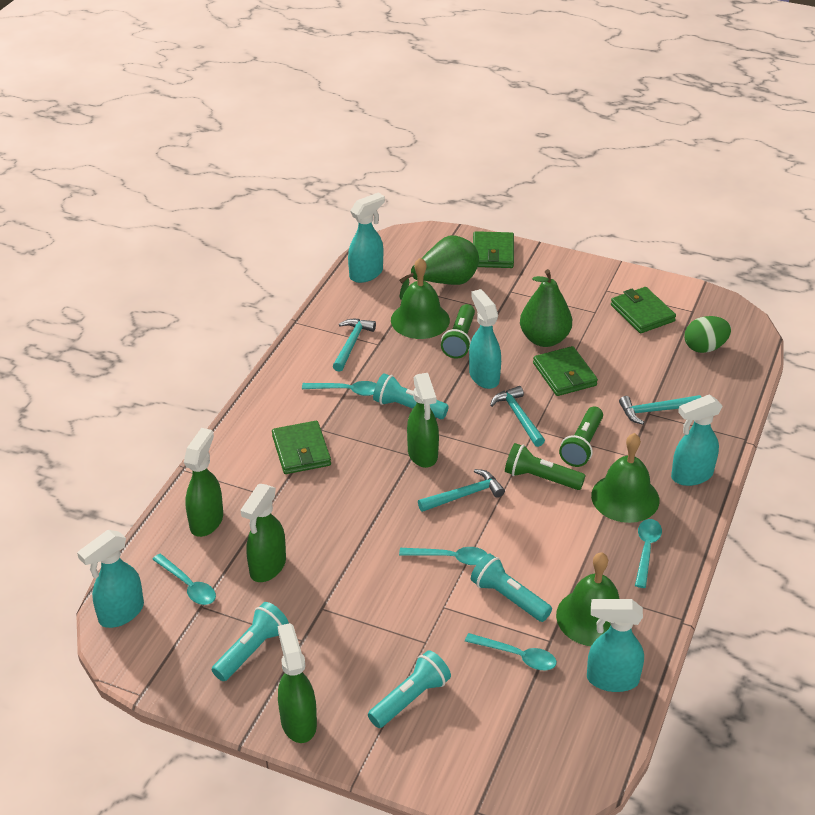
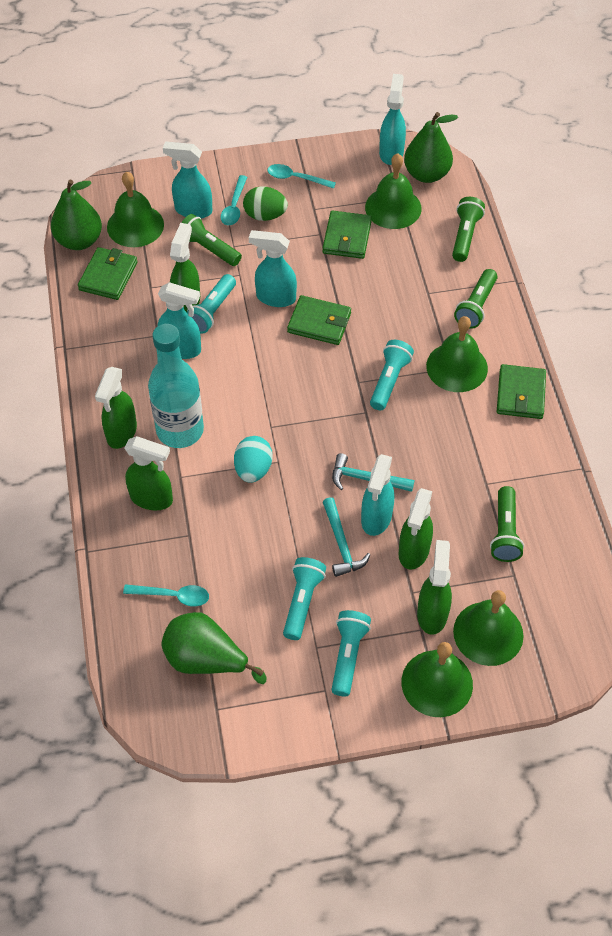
green bell: [391,257,450,339] [556,552,619,646] [591,433,659,523] = 3 -> [107,172,164,247] [365,153,422,229] [402,642,473,717] [426,316,488,392] [453,590,524,666] = 5
green flashlight: [441,304,475,359] [505,443,586,490] [559,407,603,467] = 3 -> [181,214,242,266] [452,197,485,262] [454,269,497,329] [490,486,524,562] = 4
green pear: [400,235,479,300] [520,269,572,347] = 2 -> [51,180,102,250] [161,612,267,684] [404,112,458,183] = 3
green spray bottle: [184,428,223,537] [241,484,286,582] [278,623,317,743] [407,373,439,468] = 4 -> [95,367,137,449] [125,436,173,511] [170,223,200,312] [399,488,433,570] [417,540,452,635] = 5
turquoise bottle: none = 0 -> [148,324,204,448] = 1
turquoise egg: none = 0 -> [234,436,273,483] = 1
turquoise hammer: [333,319,376,372] [418,469,505,512] [490,386,545,447] [619,395,701,425] = 4 -> [323,497,370,577] [332,453,414,492] = 2
turquoise spoon: [152,554,216,605] [302,381,376,396] [399,547,487,565] [465,633,557,670] [635,519,662,588] = 5 -> [123,584,209,607] [220,175,247,225] [267,164,336,189] = 3

